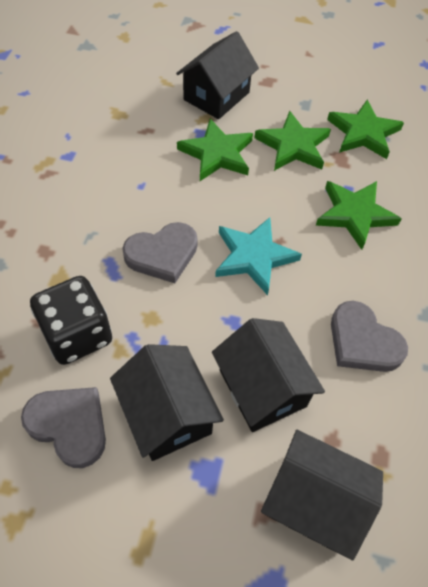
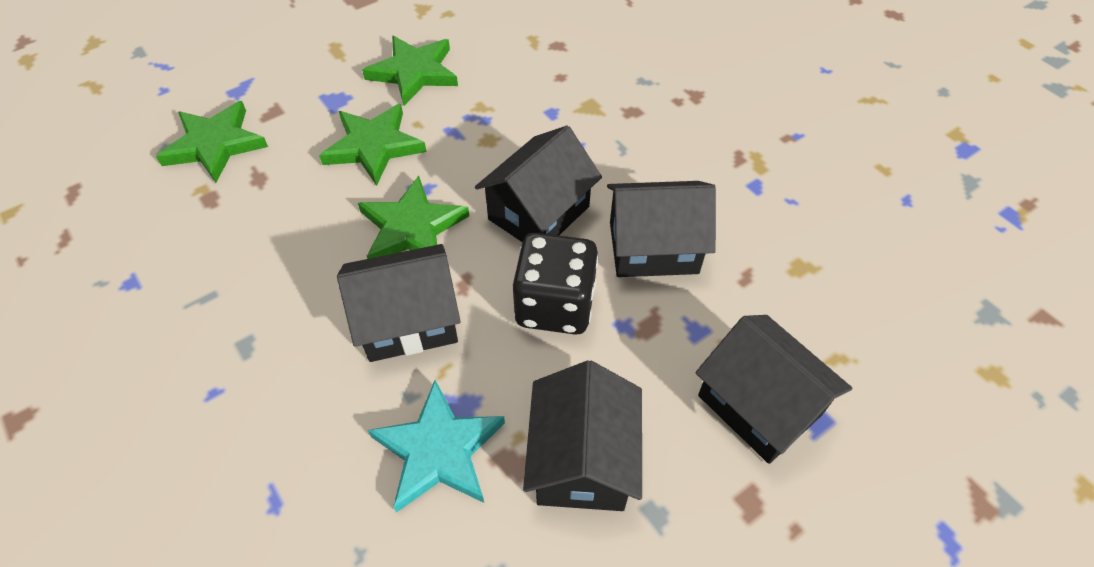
black house: [110,344,224,461] [176,31,259,119] [212,318,325,432] [261,430,383,561] = 4 -> [337,244,461,362] [475,125,602,242] [523,360,642,511] [607,181,716,277] [695,315,852,464] = 5
grey heart: [21,387,106,468] [122,222,198,283] [331,301,408,372] = 3 -> none = 0

